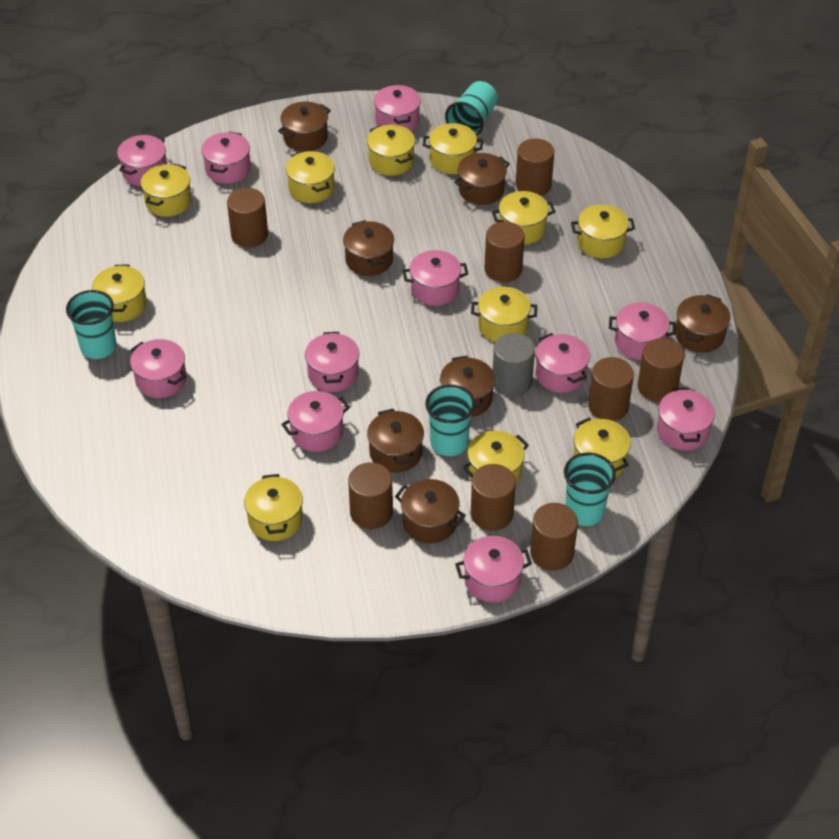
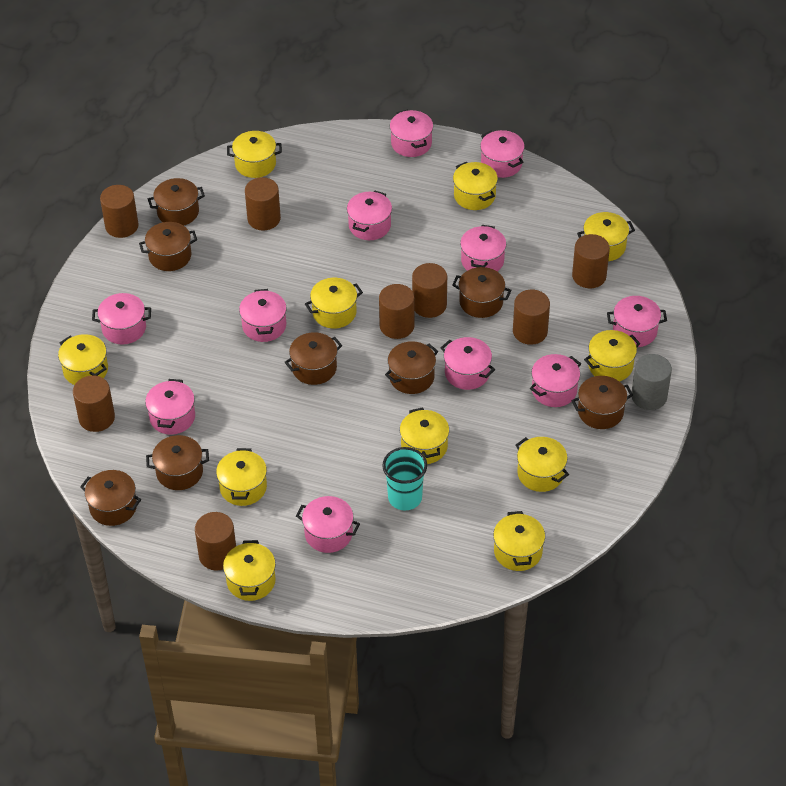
brown pot: [278,101,331,152] [343,220,394,276] [367,409,424,473] [395,479,466,543] [440,356,495,417] [454,153,510,205] [675,294,730,353] = 7 -> [80,470,141,526] [139,222,197,271] [146,435,209,490] [148,178,205,226] [285,332,342,385] [385,341,438,394] [452,267,512,318] [571,376,633,429] = 8
turquoise cup: [66,290,117,359] [425,385,475,456] [445,81,498,136] [564,453,616,526] = 4 -> [382,447,427,510] = 1

